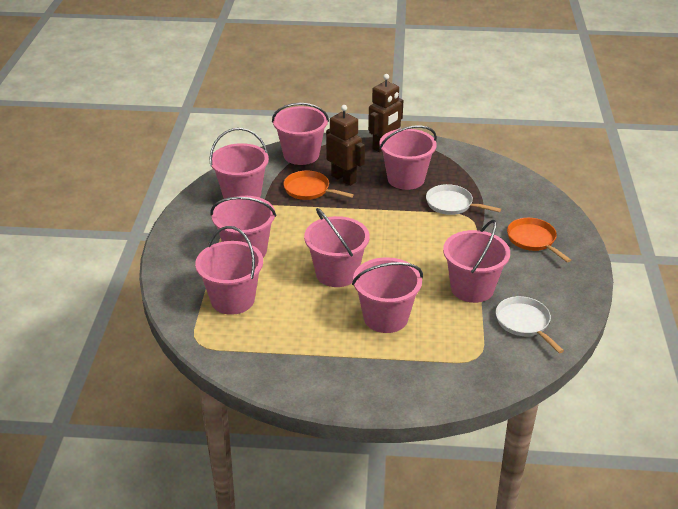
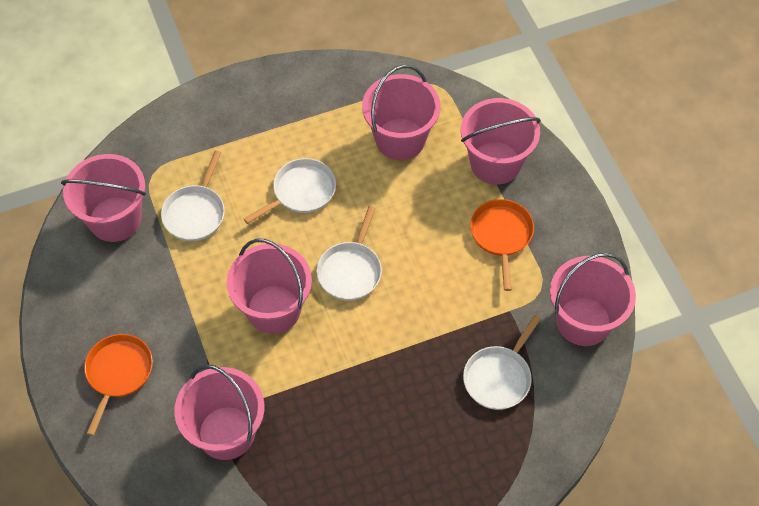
brown robot: [326,105,365,186] [368,74,403,152] = 2 -> none = 0
pink bucket: [195,226,263,315] [209,128,269,199] [211,196,276,258] [272,103,329,165] [304,208,370,287] [352,257,423,333] [379,125,437,190] [443,220,510,303] = 8 -> [61,154,146,242] [174,364,264,460] [227,239,312,334] [362,65,440,160] [461,98,541,185] [550,253,636,346] = 6
white pan: [426,184,501,215] [496,296,564,353] = 2 -> [161,151,225,241] [244,158,336,224] [316,206,382,301] [463,315,541,410] = 4

